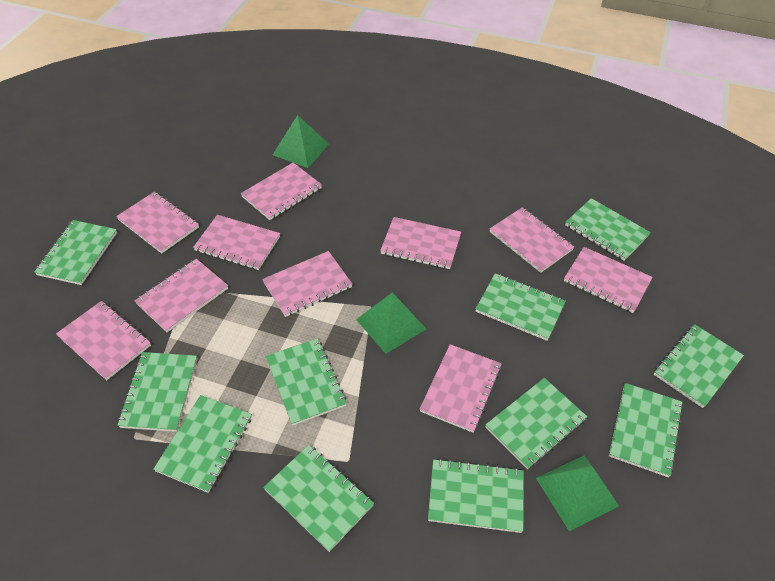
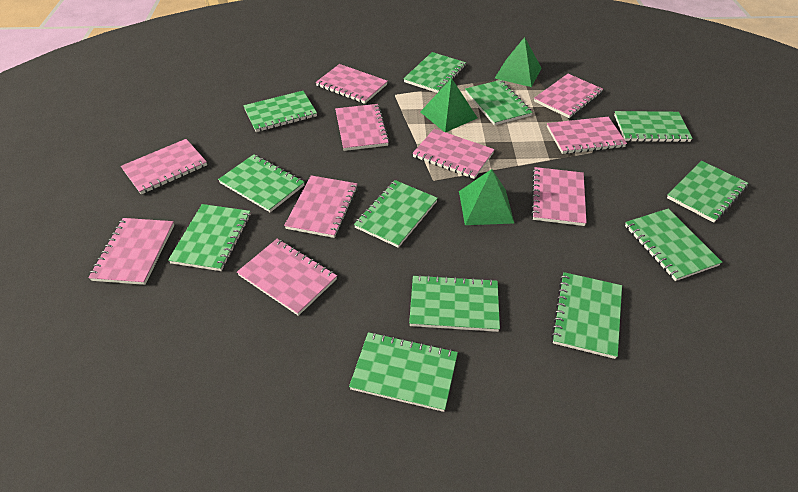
green notebook: [34,220,117,285] [117,352,197,432] [153,395,252,493] [263,445,374,552] [265,338,347,426] [428,459,524,533] [476,273,566,341] [485,378,587,469] [565,198,651,261] [609,383,683,477] [654,324,744,408] = 11 -> [168,204,251,271] [218,154,304,212] [243,91,317,132] [349,332,458,412] [354,180,438,248] [403,52,466,93] [409,275,500,332] [465,80,533,125] [551,272,622,359] [614,111,693,142] [625,209,722,281] [667,161,748,223] = 12

